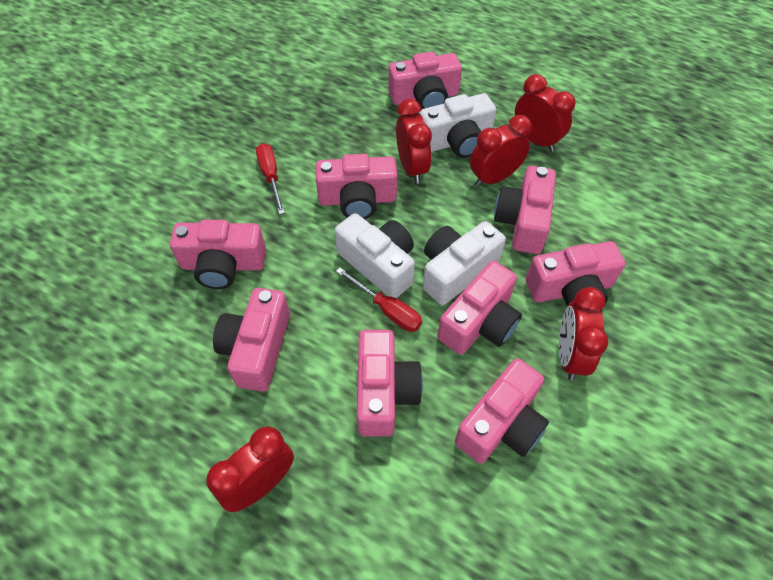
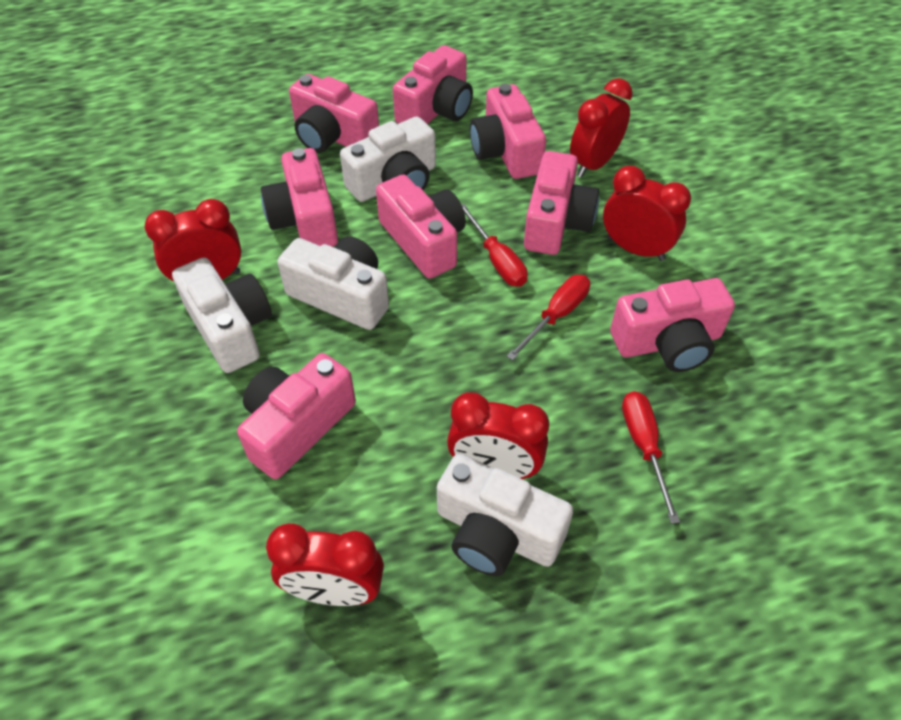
pink camera: [170,220,266,289] [213,288,290,392] [315,154,397,219] [357,330,423,437] [388,52,462,110] [437,261,522,355] [455,359,549,463] [494,166,556,254] [526,241,625,306] = 9 -> [237,353,356,479] [261,148,338,247] [289,74,379,153] [376,174,466,279] [393,45,473,124] [470,84,546,179] [524,151,599,255] [610,278,735,372] = 8
red screwdriver: [256,143,285,215] [336,268,422,332] = 2 -> [462,204,528,287] [506,275,590,361] [622,391,680,524] = 3
white camera: [335,213,415,298] [419,93,496,158] [423,221,506,305] = 3 -> [172,257,272,373] [277,236,389,330] [340,116,436,202] [437,454,573,576] = 4

